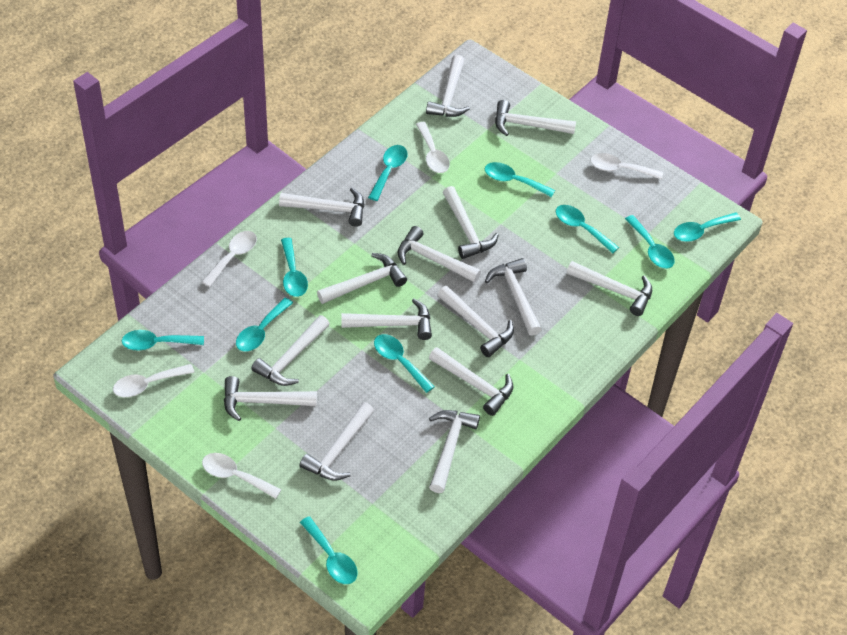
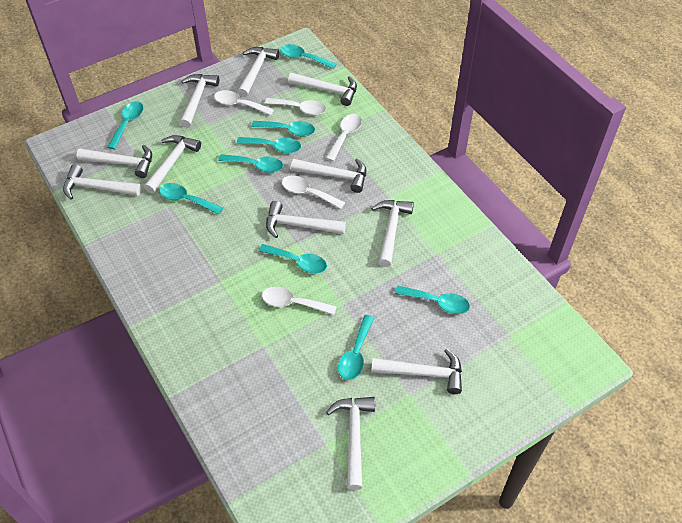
turquoise spoon: [122,330,204,350] [236,298,293,351] [281,238,308,297] [300,516,358,584] [368,145,407,201] [374,334,435,393] [485,162,555,197] [556,205,619,253] [625,215,675,269] [674,213,741,242] = 10 -> [107,101,143,149] [159,183,223,215] [218,154,283,173] [237,137,301,153] [252,121,315,137] [258,244,327,274] [280,44,336,69] [338,315,374,380] [395,286,470,314] = 9
white hammer: [224,376,317,421] [251,315,330,386] [279,188,364,227] [300,402,374,481] [317,253,407,304] [342,299,432,340] [397,226,481,283] [426,55,470,117] [429,347,513,416] [429,410,480,493] [438,286,514,357] [443,186,499,259] [485,258,542,336] [495,100,576,136] [567,261,652,316] = 15 -> [63,164,141,200] [77,145,152,178] [144,135,201,193] [180,74,219,128] [237,47,279,97] [266,201,346,238] [288,73,357,106] [291,158,366,193] [326,397,375,490] [371,200,414,267] [371,348,462,394] = 11

